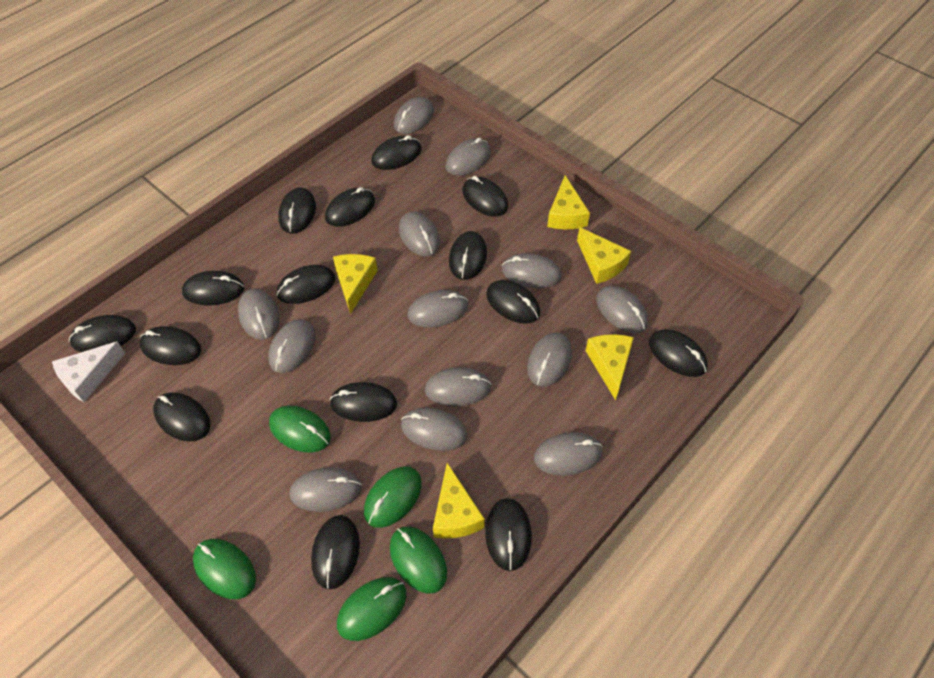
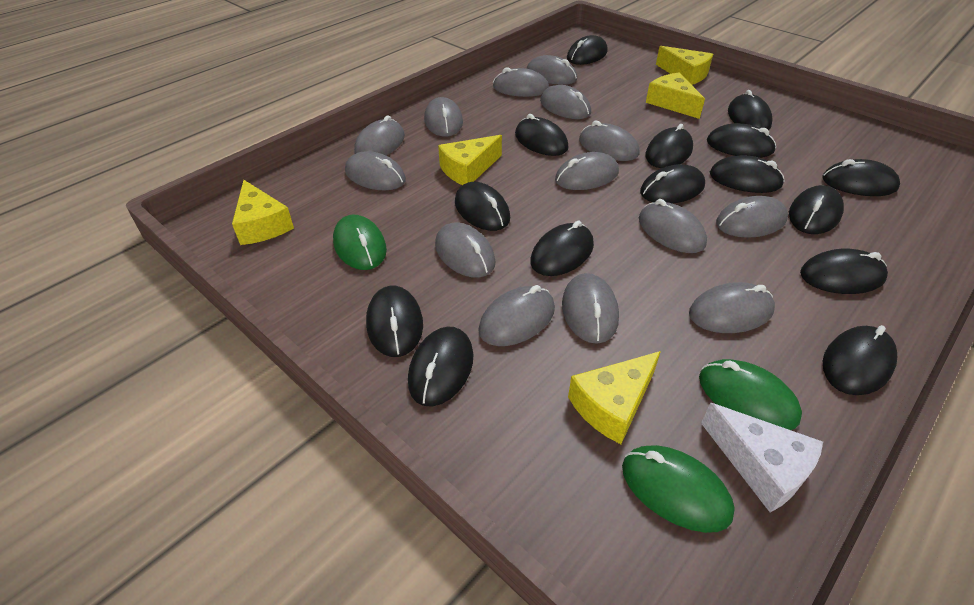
green mouse: [193,539,256,599] [269,405,331,453] [337,577,407,641] [364,466,422,528] [390,526,447,593] = 5 -> [333,215,387,270] [622,445,735,533] [699,359,802,430] = 3
grey mouse: [238,288,280,340] [268,319,316,373] [290,467,362,512] [394,97,434,134] [399,211,440,256] [401,407,468,451] [408,290,468,328] [425,367,491,406] [445,138,491,176] [502,253,562,288] [527,333,572,387] [534,432,603,476] [596,286,648,333] = 13 -> [345,151,406,190] [354,115,405,155] [424,97,463,137] [435,223,496,278] [478,285,555,346] [493,67,549,97] [527,55,577,85] [540,85,591,119] [555,152,619,190] [562,273,619,344] [579,121,639,161] [639,199,707,253] [689,282,775,333] [716,196,788,238] = 14

